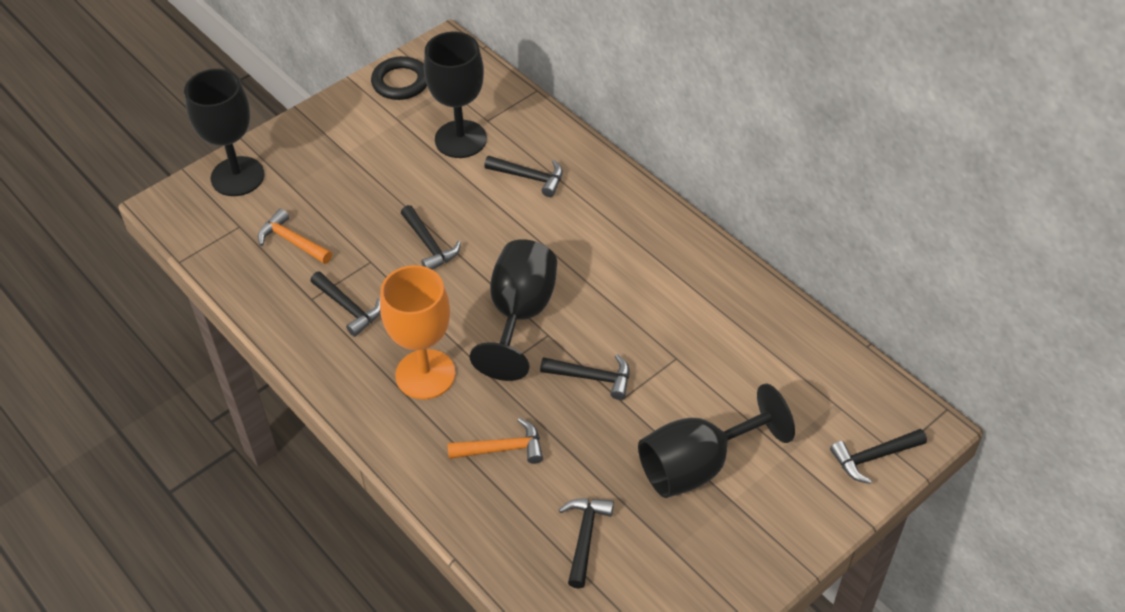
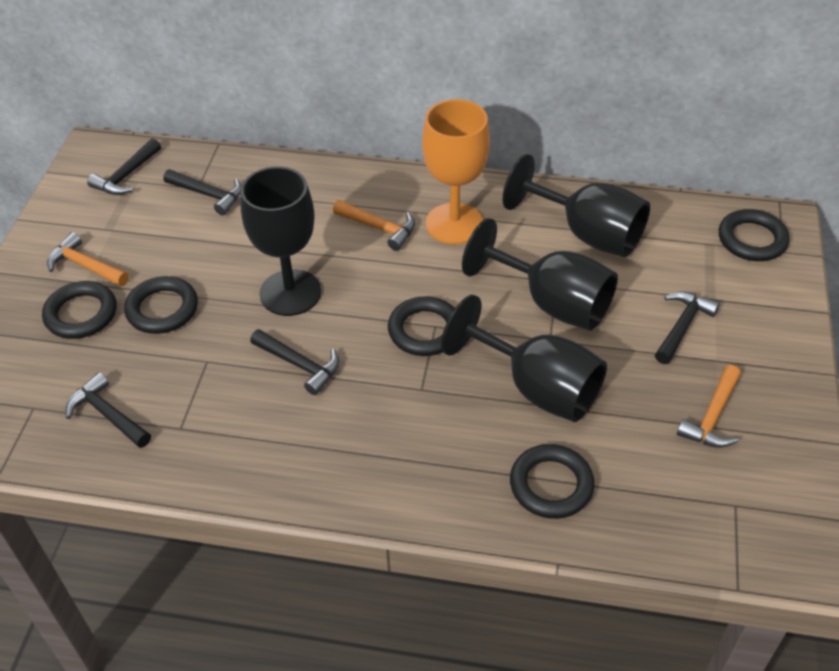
black hammer: [310,271,380,337] [401,205,461,270] [484,156,563,197] [540,354,629,400] [559,498,614,588] [830,429,927,484] = 6 -> [66,372,151,448] [87,138,161,195] [163,169,242,215] [250,329,339,395] [655,291,720,364] = 5
black ring: [371,56,427,100] = 1 -> [42,281,116,339] [124,276,198,334] [388,296,455,356] [510,444,595,519] [719,209,790,261] = 5
orange hammer: [258,209,332,264] [447,418,543,464] = 2 -> [47,232,129,286] [333,200,415,251] [677,365,741,448] = 3

